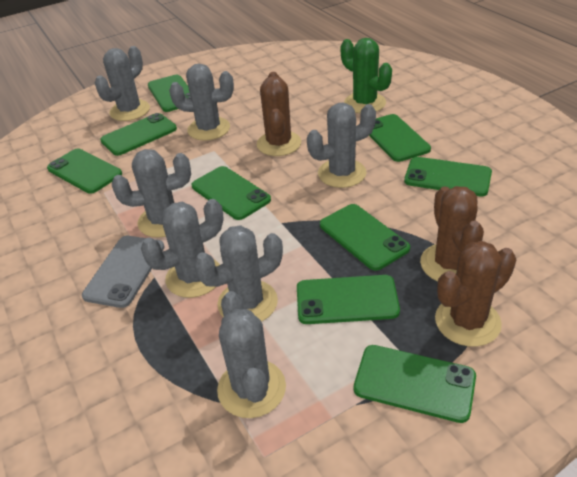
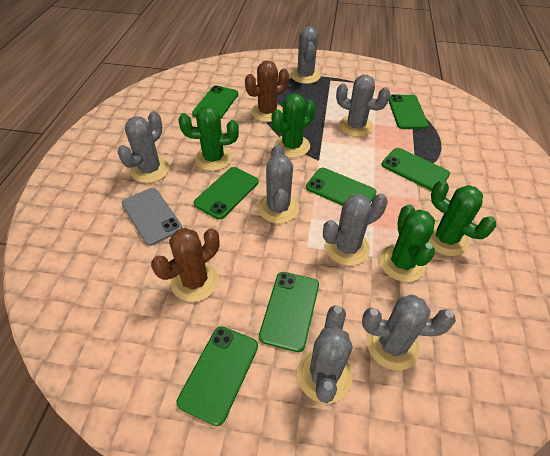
brown cactus: [257,72,301,156] [420,186,484,282] [435,241,516,347] = 3 -> [151,228,220,302] [245,61,289,122] = 2
green cactus: [341,38,392,113] = 1 -> [178,105,239,171] [272,94,316,158] [379,204,435,282] [428,180,497,256] = 4
green phone: [47,149,122,194] [100,113,177,156] [148,75,191,112] [192,166,271,220] [297,275,400,324] [320,204,410,271] [354,345,476,423] [369,114,431,162] [404,157,492,196] = 9 -> [177,326,258,426] [192,85,238,119] [194,167,259,219] [259,272,319,352] [306,168,377,206] [382,148,450,191] [389,94,429,129] = 7

